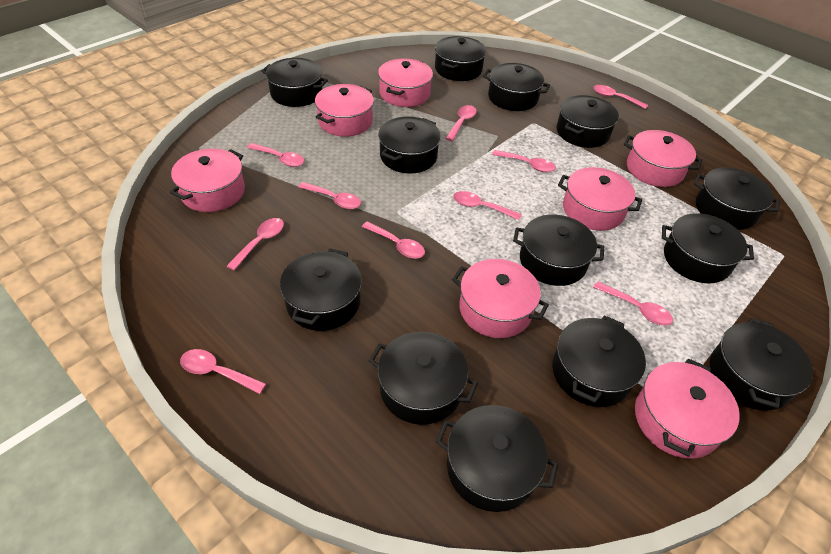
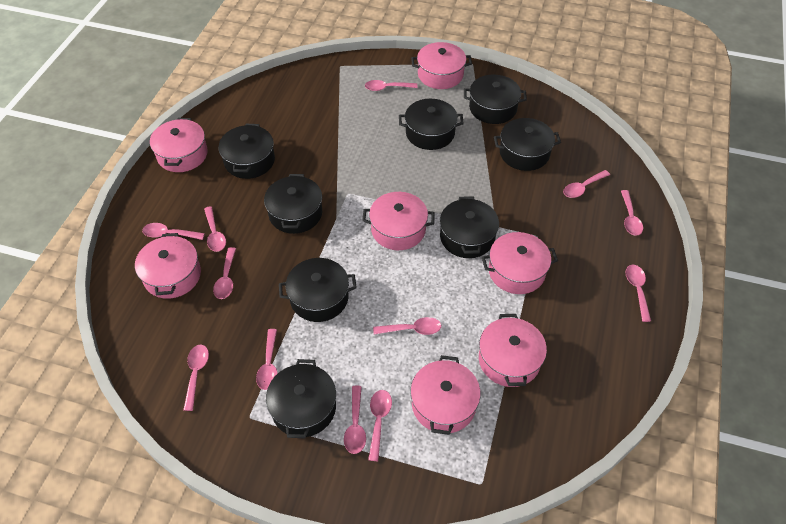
black pot: [261,58,328,107] [280,248,362,331] [369,331,478,425] [378,116,441,174] [435,36,486,81] [436,405,558,512] [483,63,550,111] [513,215,604,286] [552,315,646,407] [557,95,619,148] [662,213,754,283] [694,167,780,230] [710,318,813,411] = 13 -> [218,123,275,179] [264,174,322,234] [266,359,336,438] [279,258,357,322] [399,99,464,150] [440,197,499,258] [464,75,527,124] [494,118,561,171] = 8
pink spoon: [180,349,266,394] [227,218,284,271] [247,143,304,167] [298,182,361,209] [362,221,425,259] [445,105,477,141] [453,191,522,220] [492,150,556,172] [593,85,648,109] [593,281,673,325] = 10 -> [142,223,205,240] [183,345,209,411] [204,206,226,252] [213,247,236,299] [256,329,278,390] [344,386,366,454] [365,80,418,91] [368,390,392,461] [373,317,441,335] [563,170,610,198] [621,190,643,236] [625,265,651,322] = 12

